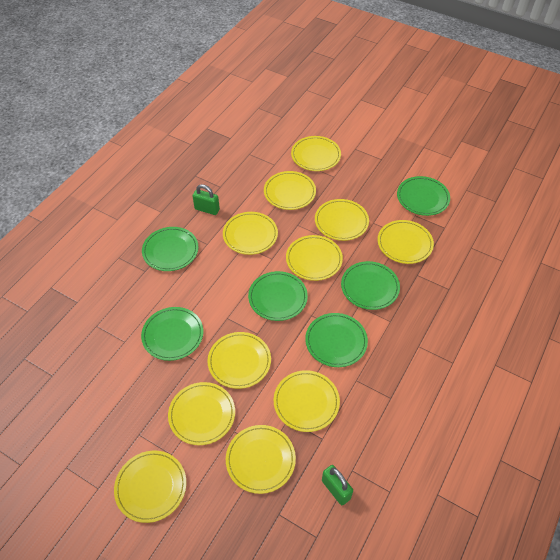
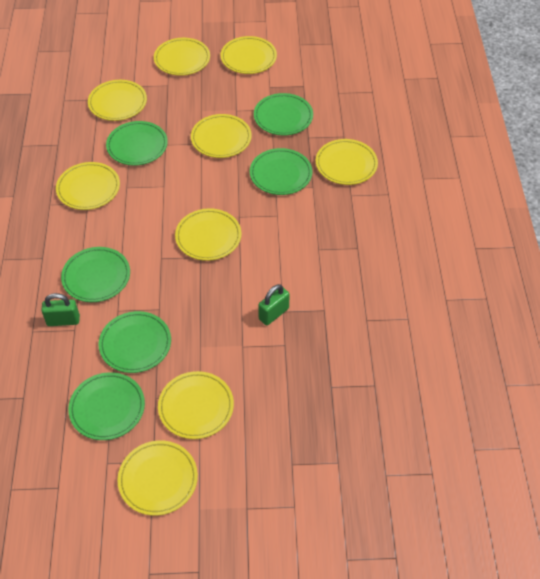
yellow plate: [114,451,186,523] [168,382,235,445] [207,332,271,389] [223,212,278,255] [226,425,296,494] [264,171,316,210] [274,370,340,432] [286,235,343,281] [291,136,341,171] [315,199,369,241] [378,220,434,264] = 11 -> [56,162,120,210] [88,80,147,121] [118,441,198,516] [154,38,210,76] [158,371,234,439] [175,208,242,261] [191,114,252,158] [220,36,277,74] [316,139,378,185] = 9

